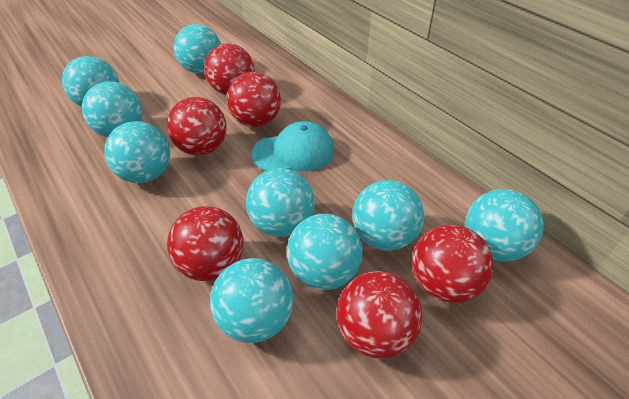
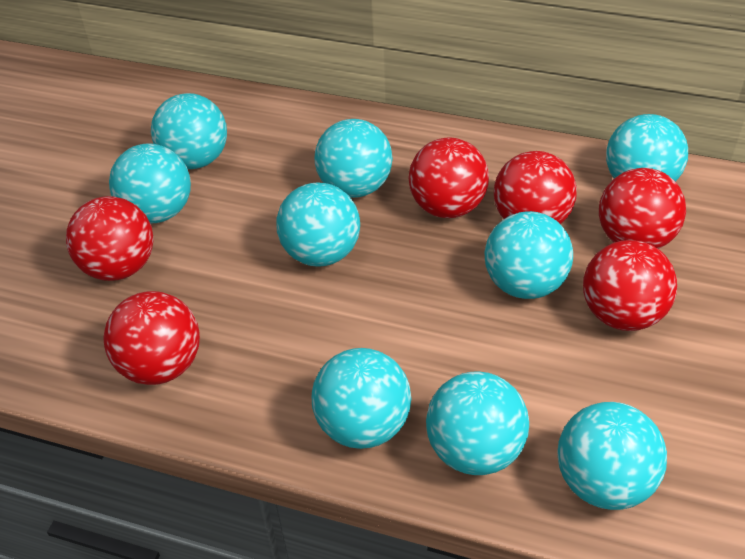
turquoise cap: [252,121,334,172] = 1 -> none = 0

